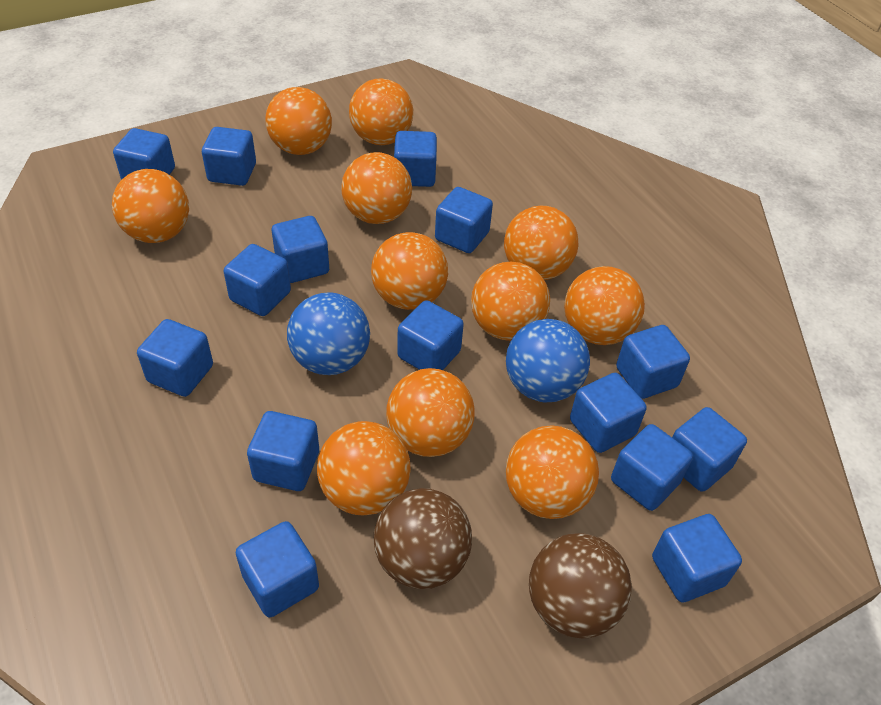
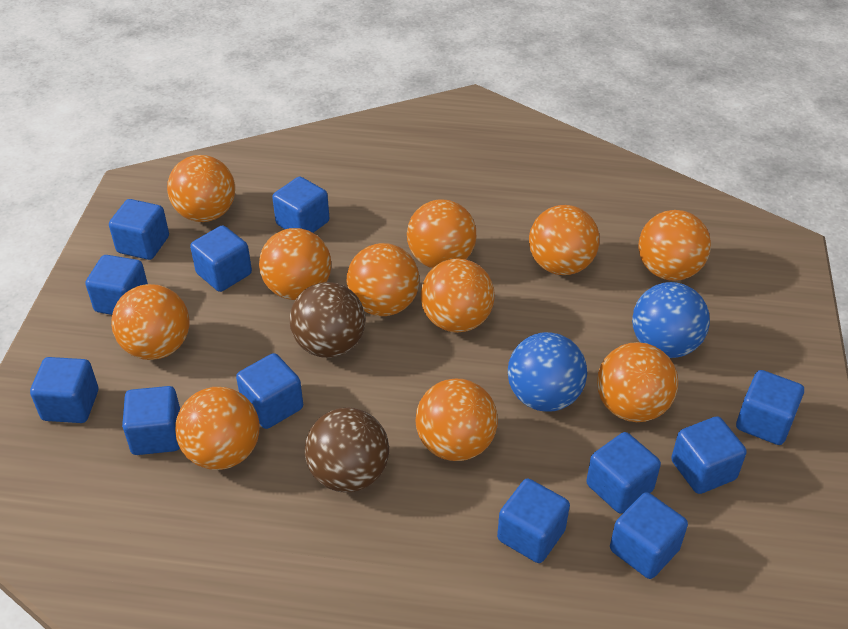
blue cube: [113,128,175,180] [137,319,213,397] [202,127,256,186] [224,244,291,316] [236,521,319,617] [247,411,319,491] [272,216,329,283] [394,131,437,187] [397,300,464,370] [435,187,493,253] [570,373,647,453] [611,424,693,511] [616,325,690,399] [652,514,742,603] [672,407,747,492] = 15 -> [30,357,98,423] [85,255,148,315] [109,199,169,260] [122,386,180,455] [190,225,252,292] [236,353,303,429] [272,176,329,233] [497,479,570,563] [586,432,661,514] [610,492,688,579] [671,416,747,494] [736,370,804,445] = 12

